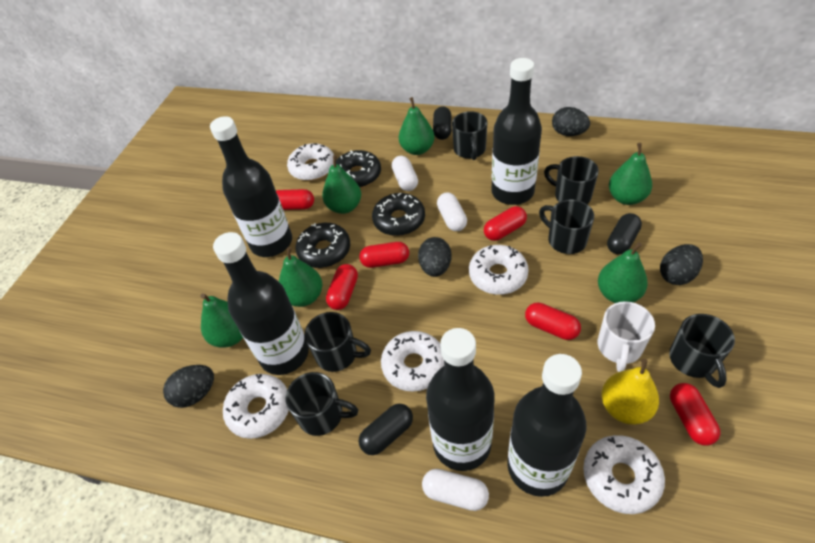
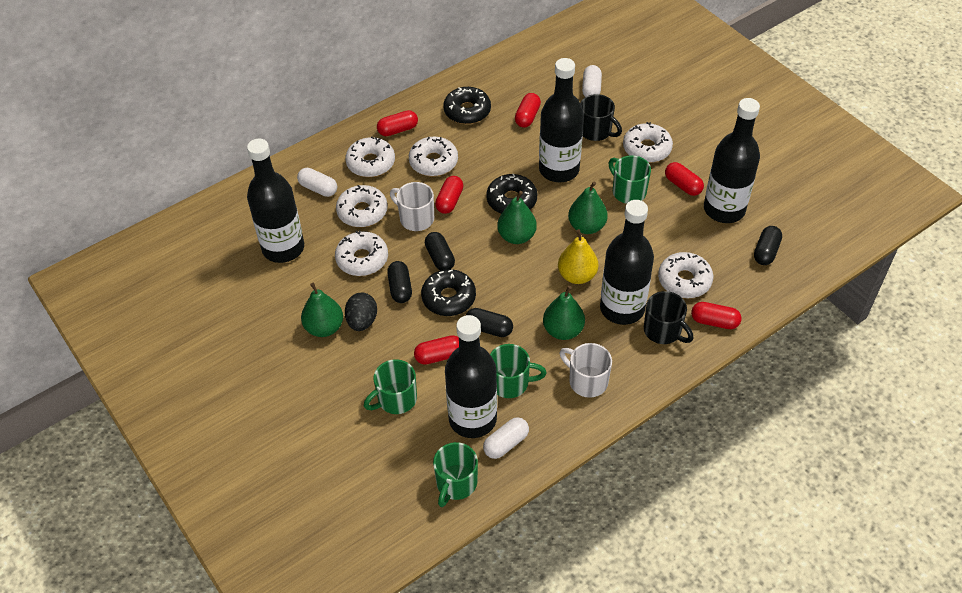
black capsule: [359,404,413,455] [433,106,452,140] [607,213,642,255] = 3 -> [387,261,412,303] [425,232,455,270] [466,308,513,337] [754,226,782,265] = 4
black egg: [163,365,214,408] [418,237,451,277] [552,107,590,136] [660,244,703,285] = 4 -> [345,293,377,331] = 1
black mug: [285,372,358,436] [305,312,371,372] [452,111,487,160] [539,199,594,254] [544,156,599,204] [669,314,735,388] = 6 -> [580,94,622,141] [644,291,693,344] = 2
green mug: none = 0 -> [364,359,417,414] [433,442,478,507] [490,344,547,398] [608,155,651,204] = 4
green pear: [200,294,243,348] [279,247,322,307] [322,155,361,214] [399,97,435,155] [598,242,648,303] [609,143,652,205] = 6 -> [301,283,343,337] [497,191,537,244] [543,286,585,340] [568,182,608,234] = 4
white donut: [223,374,289,439] [287,143,334,181] [381,331,444,392] [469,245,529,295] [583,435,665,514] = 5 -> [335,231,388,276] [336,185,388,227] [345,137,395,177] [409,137,458,176] [623,122,673,163] [658,252,713,298] = 6
white mug: [597,301,655,372] = 1 -> [390,182,434,231] [560,343,612,398] = 2

